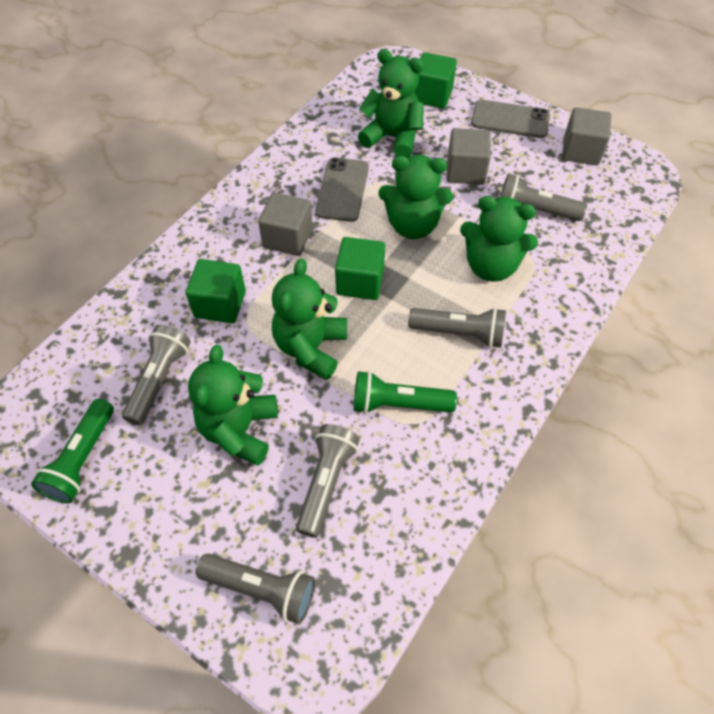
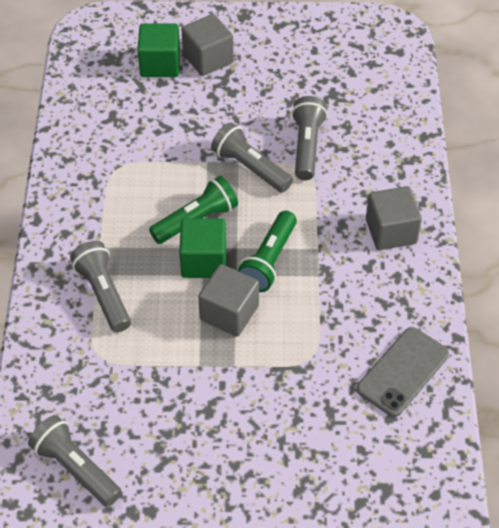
green cube: [186,259,246,323] [335,237,385,300] [414,52,457,109] = 3 -> [137,23,180,77] [179,218,226,278] = 2
green teddy bear: [188,345,278,466] [272,259,347,380] [358,49,424,158] [378,155,453,239] [460,196,538,282] = 5 -> none = 0
grey flashlight: [122,325,191,425] [196,553,315,624] [296,424,360,538] [408,308,506,348] [500,174,587,221] = 5 -> [28,415,122,507] [70,241,131,332] [211,122,293,193] [292,96,328,180] = 4
grey phone: [315,157,369,222] [471,100,550,138] = 2 -> [357,327,449,417] = 1

